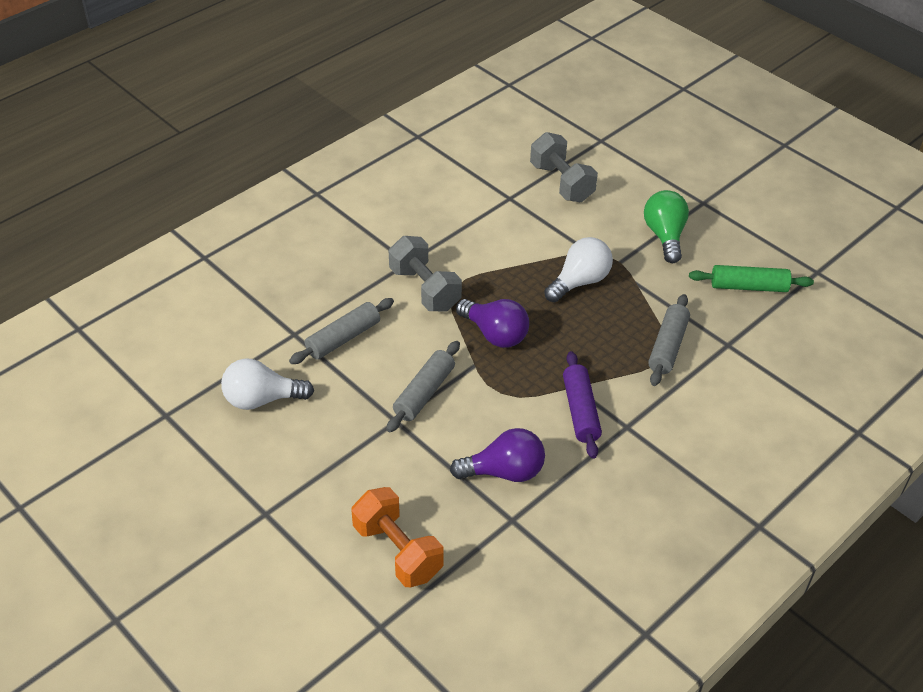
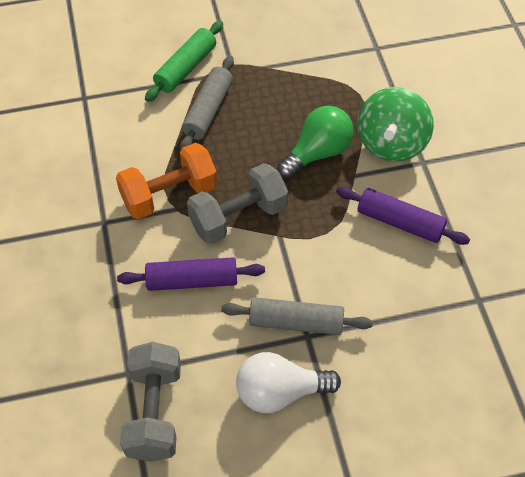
green spinning top: none = 0 -> [357,87,434,162] = 1
grey rolling pin: [289,298,394,364] [387,341,460,432] [648,294,690,386] = 3 -> [180,56,234,151] [221,297,373,335] = 2
purple light bulb: [450,428,545,482] [456,299,529,348] = 2 -> none = 0
purple rolling pin: [563,351,602,459] = 1 -> [117,258,265,291] [336,187,470,245] = 2
white light bulb: [221,358,314,410] [544,237,613,302] = 2 -> [236,352,341,413] = 1

